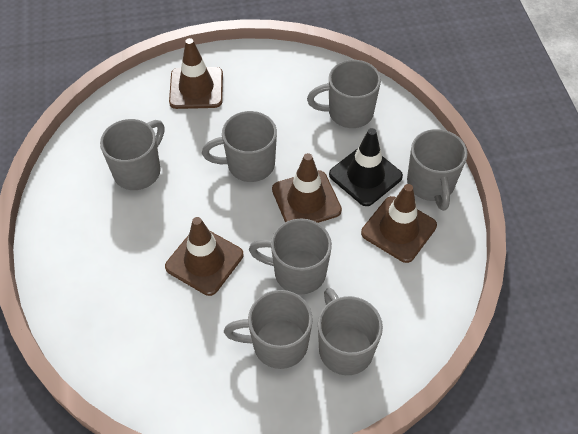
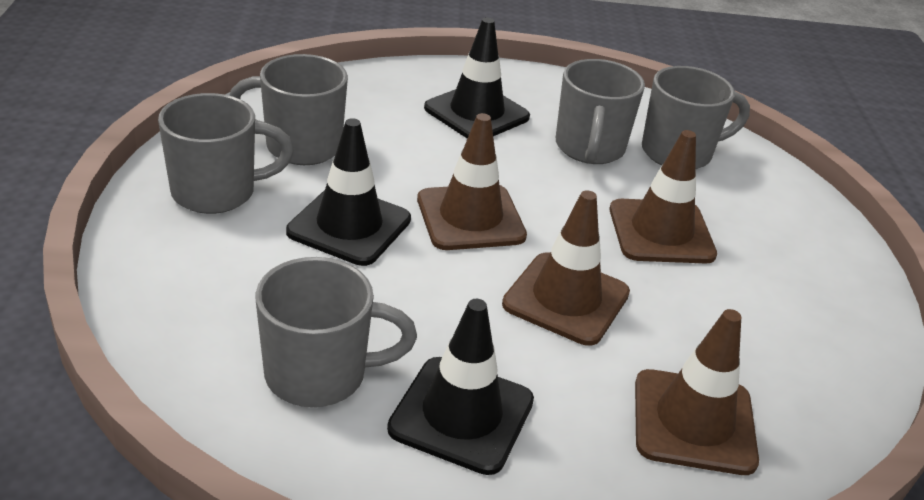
black traffic cone: [329,128,403,206] = 1 -> [286,118,411,266] [387,299,534,475] [424,18,530,138] = 3
grey mug: [100,119,164,190] [202,111,277,182] [224,290,313,369] [249,218,332,294] [307,60,381,128] [318,288,383,375] [407,129,468,211] = 7 -> [158,93,294,214] [229,54,348,165] [255,257,417,407] [556,59,645,164] [642,66,750,169] = 5

